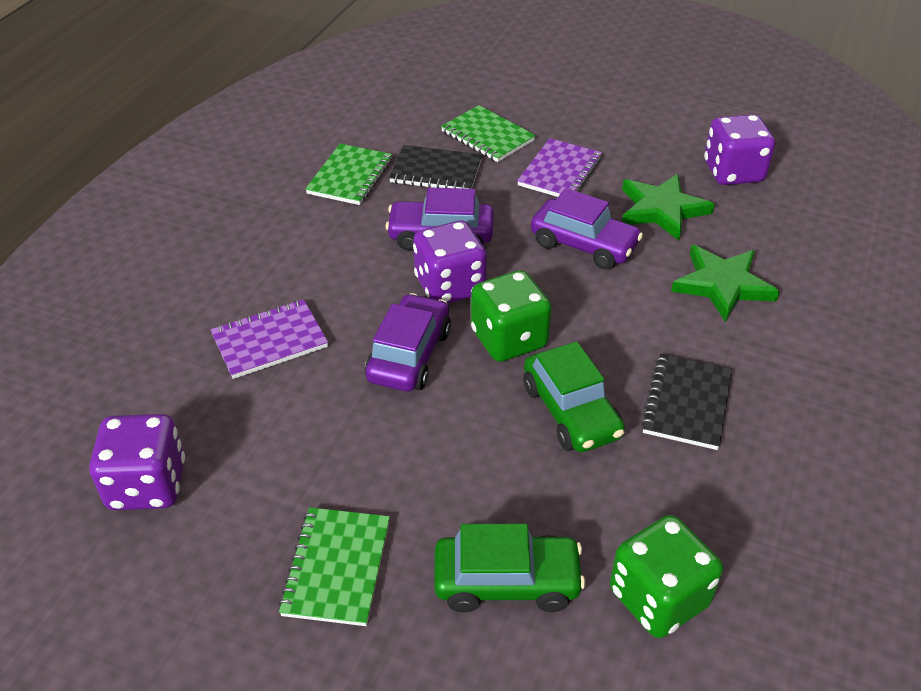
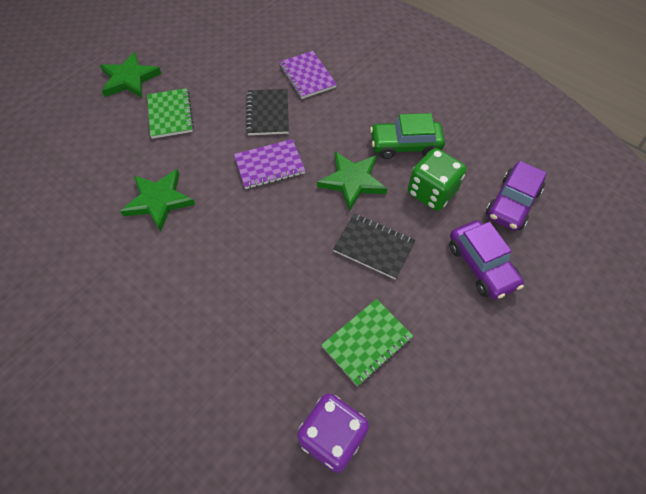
green car: [434,524,586,612] [523,342,625,452] = 2 -> [370,113,445,159] = 1
green dice: [471,270,552,362] [610,515,723,638] = 2 -> [408,148,466,211] = 1
green notebook: [278,507,390,626] [305,144,392,205] [441,105,536,162] = 3 -> [147,88,194,139] [322,299,413,386] = 2
green star: [622,174,715,241] [671,245,780,322] = 2 -> [100,52,162,98] [120,169,196,232] [317,152,387,211] = 3
purple car: [365,293,451,391] [385,187,494,250] [531,188,643,269] = 3 -> [449,220,524,299] [486,161,547,231] = 2
purple dice: [89,414,185,510] [413,221,487,304] [704,114,775,185] = 3 -> [297,393,369,473] = 1

